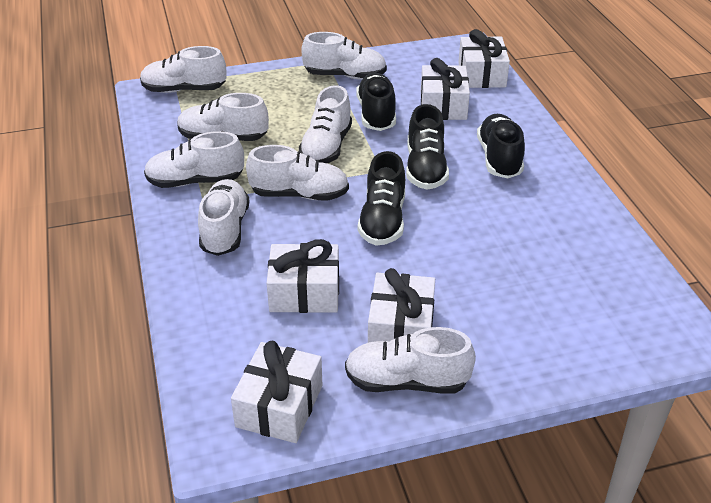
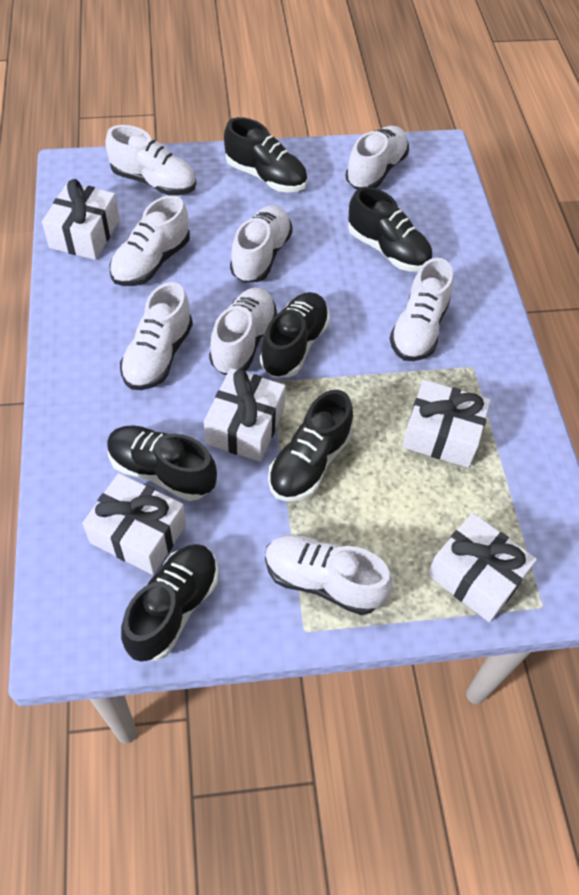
black shoe: [357,73,396,131] [358,151,405,246] [406,104,449,190] [477,114,525,179] = 4 -> [107,425,217,501] [121,544,218,662] [224,117,307,192] [260,292,330,377] [268,390,353,501] [348,187,432,271] = 6

